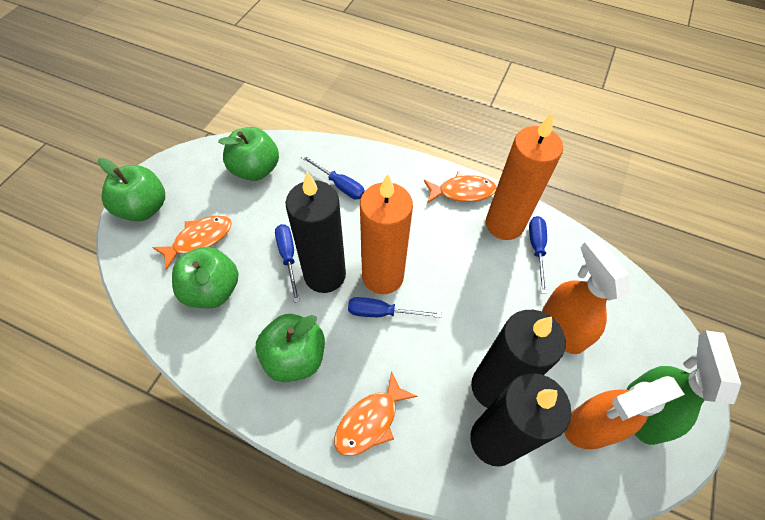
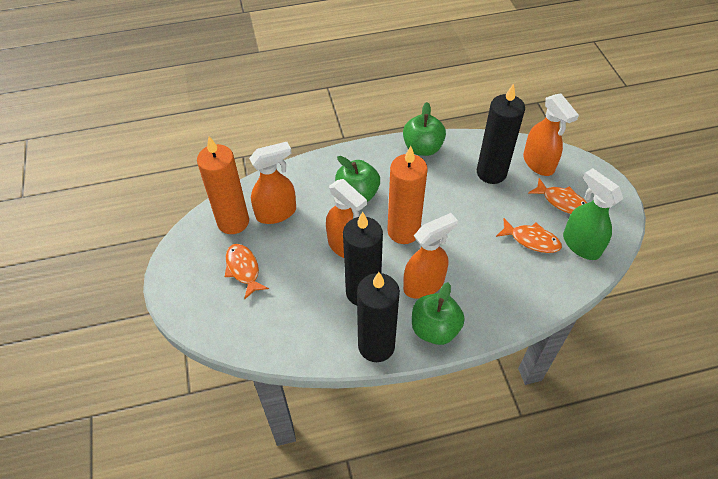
blue screwdriver: [275,224,300,303] [301,155,365,200] [348,297,442,318] [529,216,547,294] = 4 -> none = 0
green apple: [98,158,165,221] [172,247,238,309] [218,127,279,181] [256,314,325,382] = 4 -> [335,156,380,202] [403,102,446,156] [412,282,465,345] = 3
orange spray bottle: [542,237,631,354] [564,376,685,449] = 2 -> [249,142,296,224] [326,179,367,258] [403,213,458,298] [523,94,579,176] = 4

